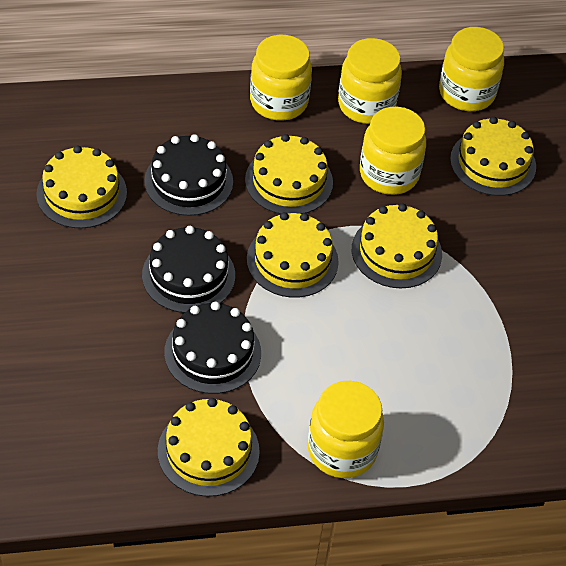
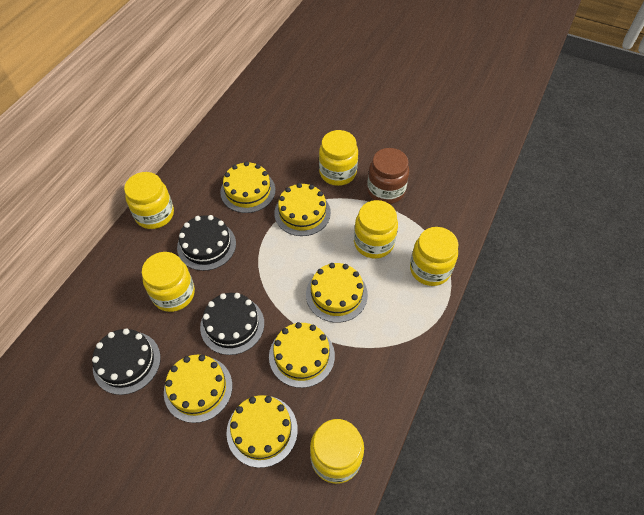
brown jar: none = 0 -> [367,148,409,204] = 1
yellow jar: [250,35,312,121] [308,381,384,478] [338,38,402,124] [360,107,426,195] [439,27,504,111] = 5 -> [124,172,174,229] [142,252,195,312] [310,419,364,484] [319,130,358,186] [354,200,398,259] [410,227,458,286] = 6

